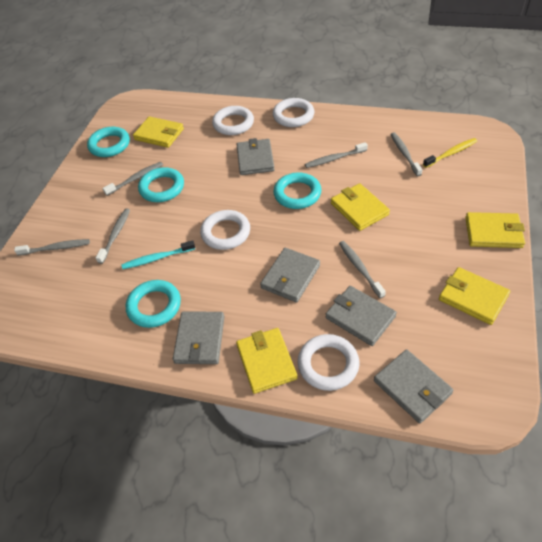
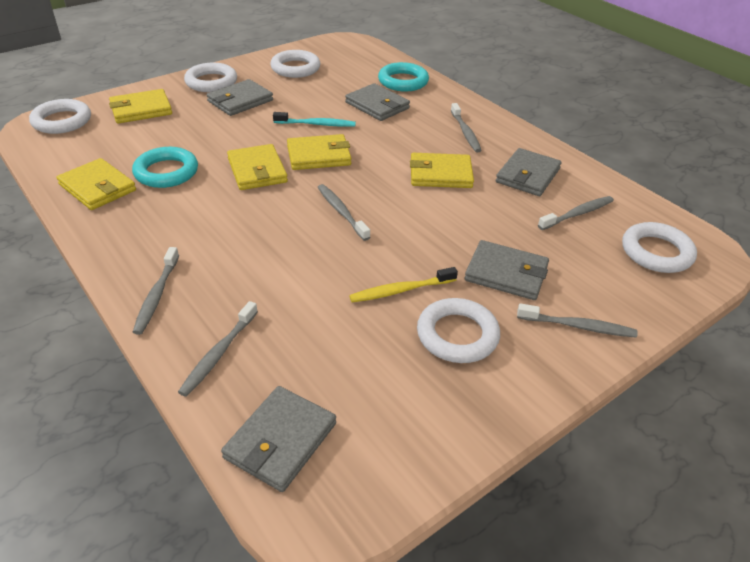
turquoise ring: [87,127,130,157] [126,280,181,328] [138,167,184,202] [273,173,322,209] = 4 -> [132,147,198,188] [378,62,429,92] = 2
white ring: [200,210,250,250] [212,106,254,135] [273,98,314,127] [298,334,359,391] = 4 -> [29,99,91,134] [184,63,237,92] [270,50,320,78] [417,298,500,363] [622,222,697,273] = 5

